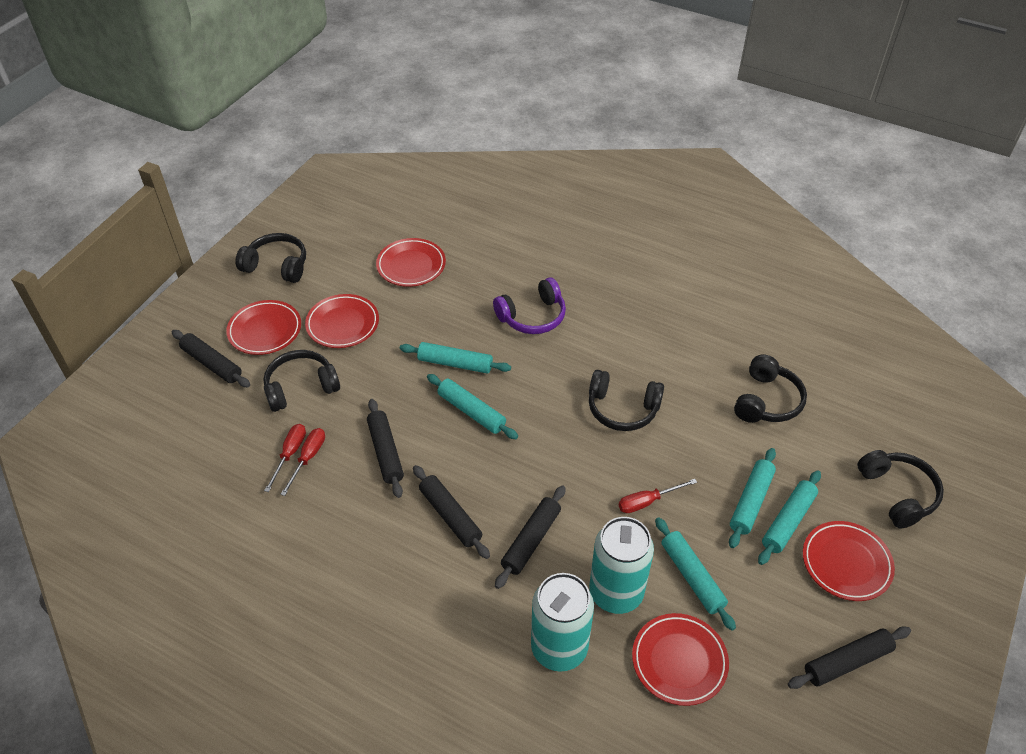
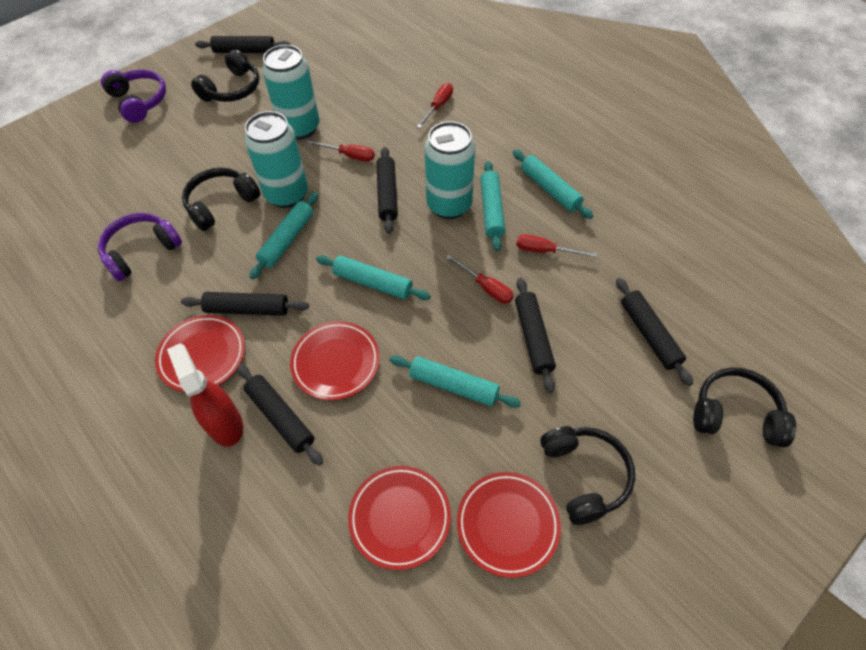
black headphones: [235,233,306,283] [263,350,340,412] [589,370,664,431] [734,355,807,423] [857,450,944,529] = 5 -> [182,167,260,231] [191,49,259,102] [540,426,635,525] [693,367,796,447] = 4
black rolling pin: [172,330,250,387] [367,399,404,498] [413,465,490,559] [495,485,566,589] [788,627,911,689] = 5 -> [181,292,309,316] [195,36,290,53] [237,364,323,466] [376,147,398,233] [515,278,556,393] [616,278,693,386] = 6
purple headphones: [493,277,566,334] = 1 -> [98,213,182,281] [101,70,166,123] = 2
red plate: [226,300,301,355] [305,294,379,348] [376,238,446,287] [632,613,729,706] [803,521,895,601] = 5 -> [155,315,245,392] [290,321,380,400] [348,466,451,570] [457,472,561,578] = 4
red screwdriver: [264,424,306,492] [280,428,325,496] [619,479,697,513] = 3 -> [306,140,375,162] [417,83,453,128] [446,254,514,304] [516,234,597,258] = 4
red spray bottle: none = 0 -> [167,343,243,447] = 1
turquoise can: [531,573,594,672] [589,517,654,614] = 2 -> [245,111,308,208] [262,45,320,140] [425,121,475,219] = 3

